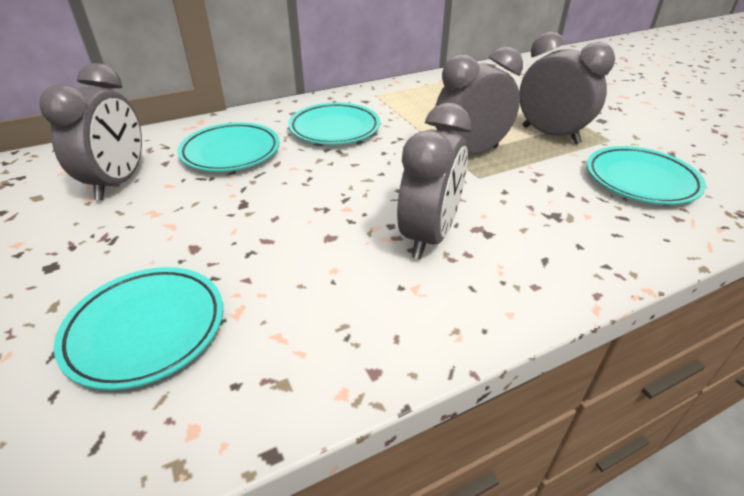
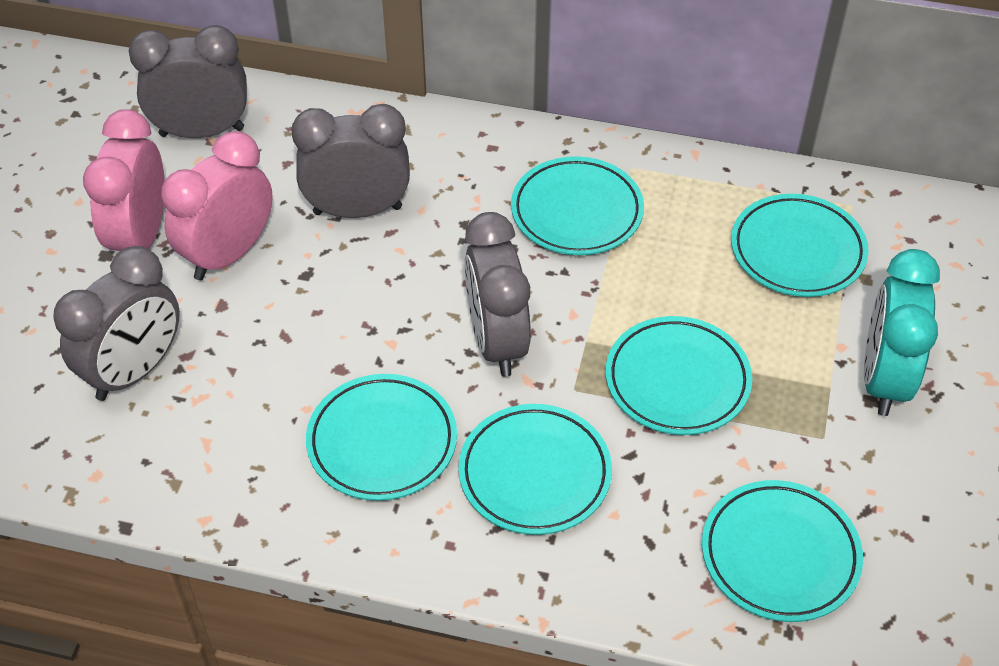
pink clock: none = 0 -> [83,109,165,251] [161,131,273,280] = 2
turquoise clock: none = 0 -> [864,249,940,416] = 1
turquoise plate: [54,267,223,390] [178,122,280,172] [288,103,380,145] [587,146,706,205] = 4 -> [306,374,457,501] [458,404,612,535] [511,156,644,255] [606,316,752,435] [702,480,863,622] [731,194,869,297] = 6

